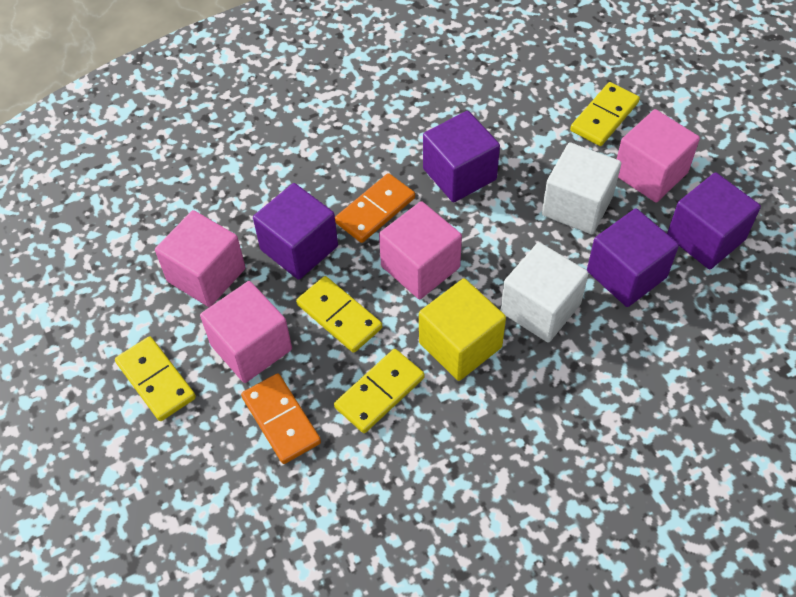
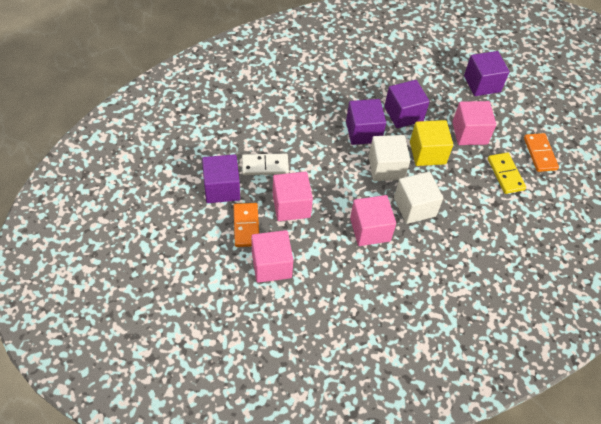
white domino: none = 0 -> [242,154,289,175] = 1
yellow domino: [115,336,196,421] [296,276,382,353] [334,349,425,433] [570,82,640,146] = 4 -> [488,152,526,194] = 1

